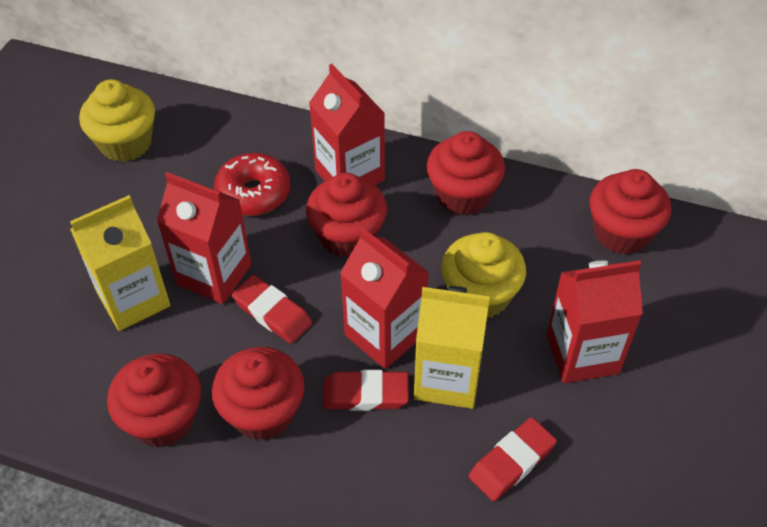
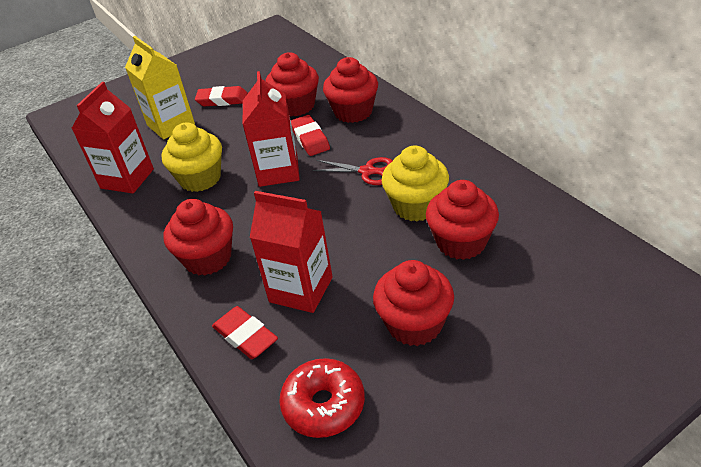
red carton: [157,172,251,304] [309,64,385,185] [340,228,429,369] [547,260,643,383] = 4 -> [71,82,154,193] [243,71,300,187] [250,191,333,313] = 3
red scissors: none = 0 -> [312,157,393,185] = 1
yellow carton: [70,195,170,331] [414,286,490,409] = 2 -> [125,36,195,139] = 1

